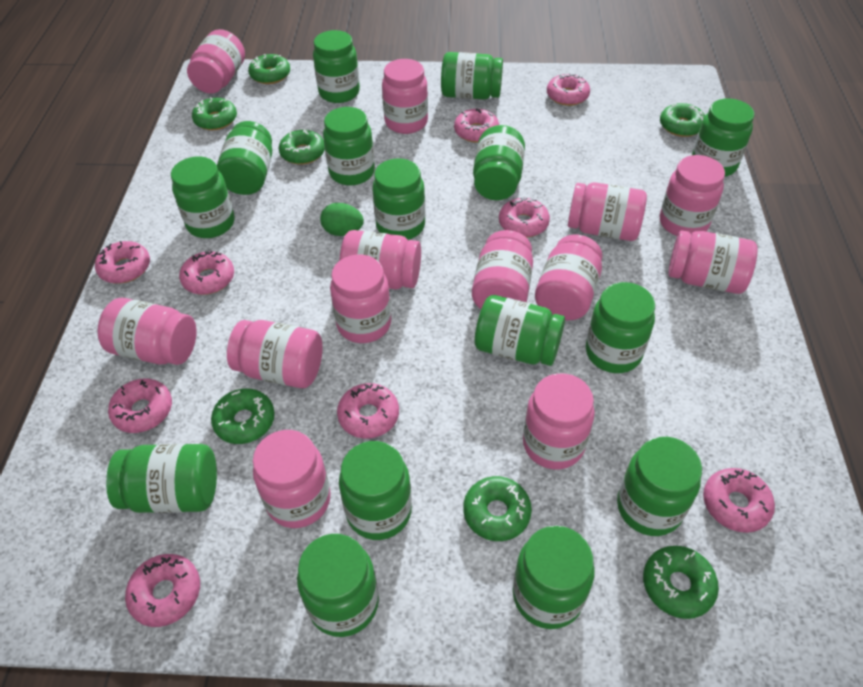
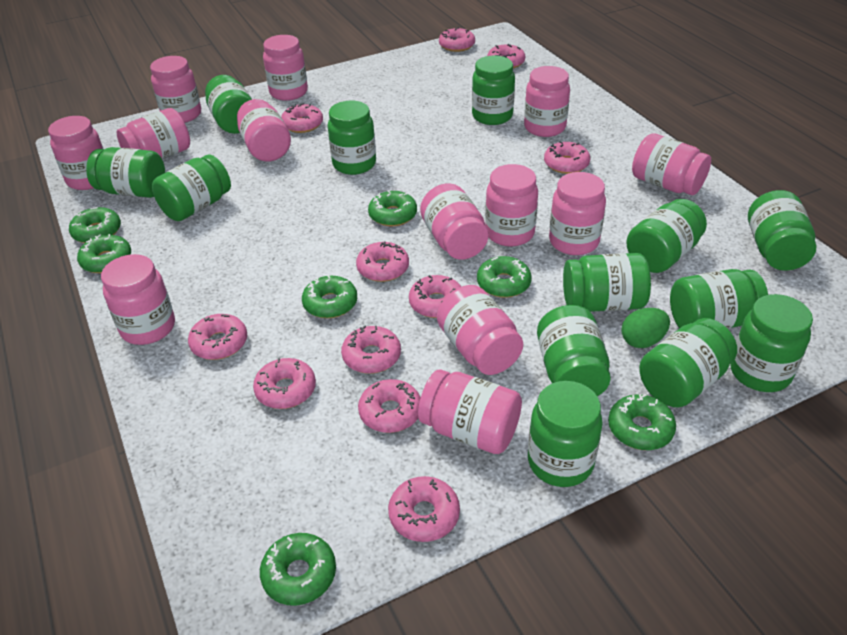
green jar: [106,444,217,513] [171,157,235,238] [217,121,272,195] [297,534,379,637] [313,30,360,103] [323,107,375,186] [339,441,412,540] [372,158,425,240] [441,52,503,100] [473,125,525,200] [475,295,565,366] [513,526,595,629] [586,282,655,373] [617,437,702,536] [692,98,754,177] = 15 -> [86,147,165,198] [152,154,231,221] [205,75,252,134] [328,101,376,175] [472,56,515,125] [528,381,603,487] [537,305,611,396] [563,253,651,312] [626,199,707,273] [639,318,737,407] [670,269,768,329] [730,294,813,392] [748,190,817,271] = 13
pink donut: [95,241,150,284] [108,378,172,433] [125,554,200,627] [179,251,234,295] [337,383,399,438] [454,108,499,142] [499,197,550,237] [547,73,590,106] [703,468,775,533] = 9 -> [188,314,247,360] [253,358,316,409] [281,103,323,133] [341,326,401,374] [356,241,409,282] [358,379,421,433] [388,476,460,542] [409,275,461,318] [439,27,475,52] [487,44,525,68] [544,141,590,174] = 11

